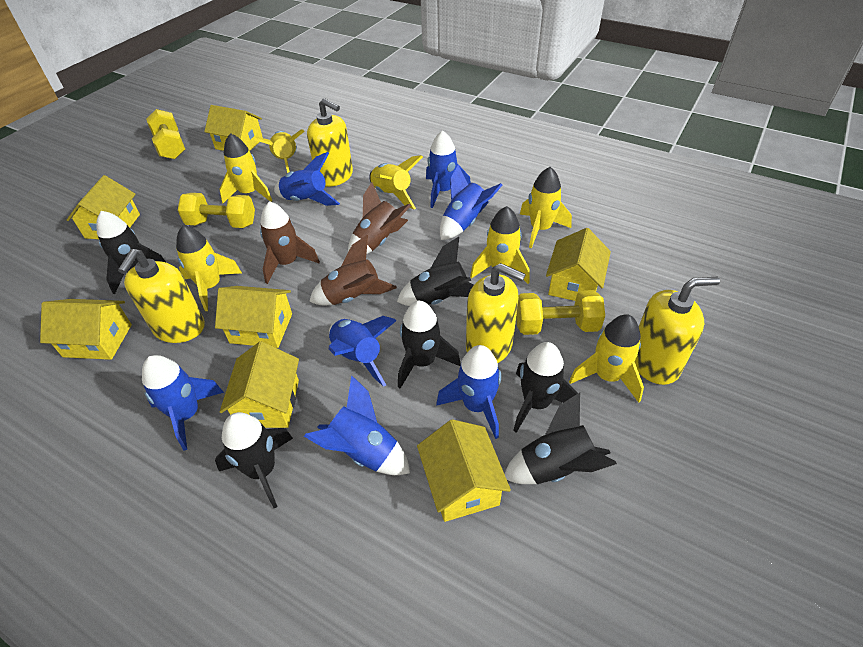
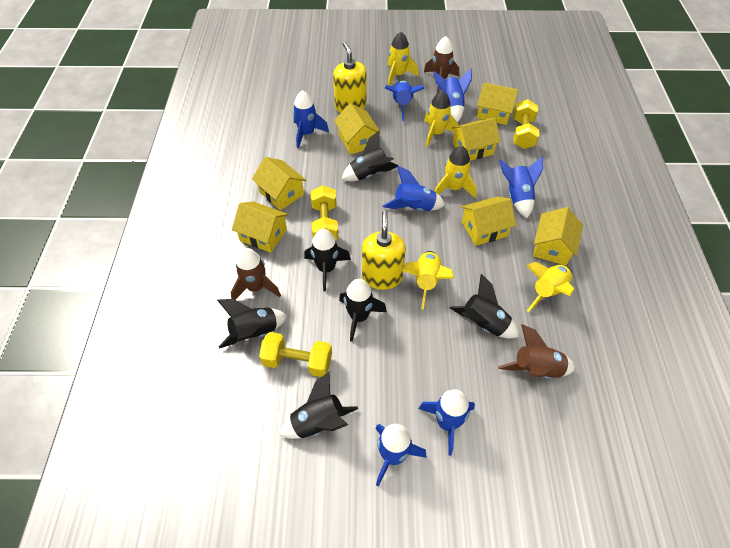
yellow rocket: [176,225,242,311] [219,133,272,203] [254,129,305,173] [369,155,423,209] [470,206,530,284] [520,167,572,248] [569,314,644,403] = 7 -> [388,32,418,85] [402,251,454,310] [424,90,459,147] [435,146,477,198] [526,262,574,312] = 5
yellow soap dispenser: [118,249,205,343] [307,98,353,187] [466,263,526,363] [635,277,720,385] = 4 -> [333,42,367,113] [362,211,406,290] = 2

